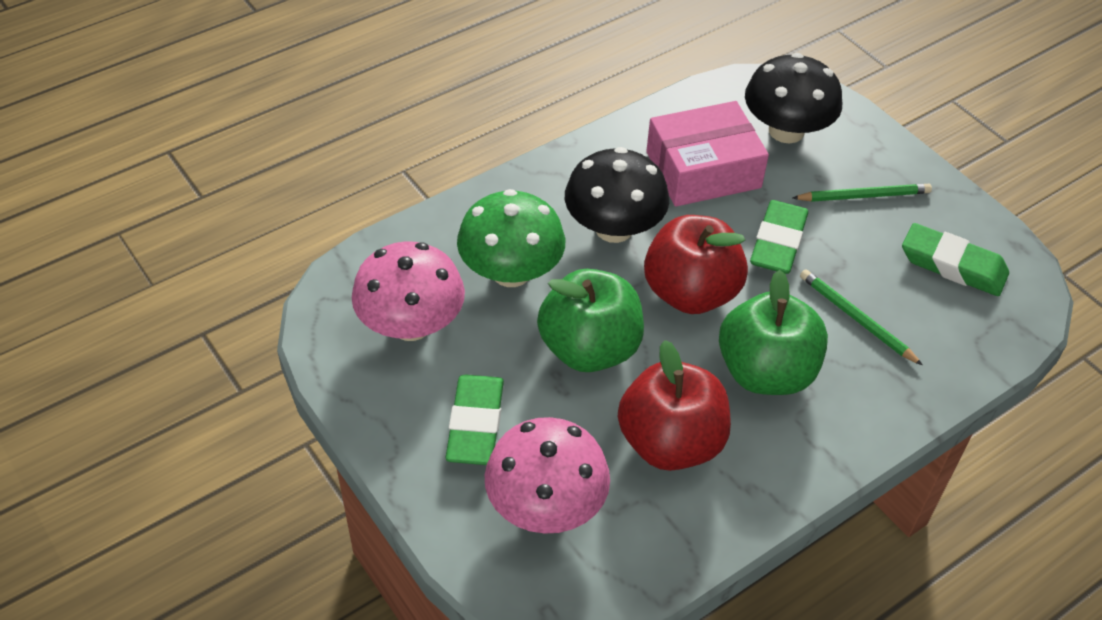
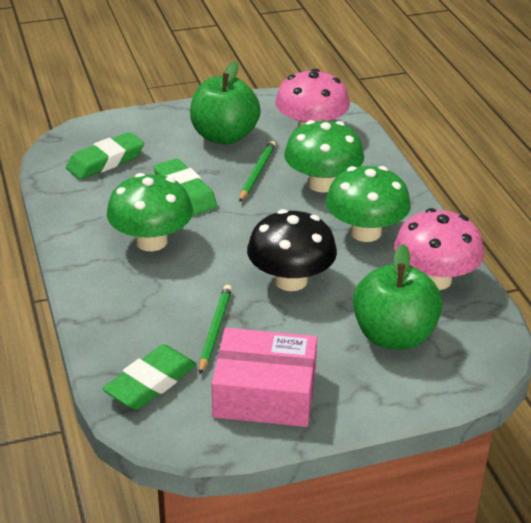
black mushroom: [565,147,669,243] [745,53,842,143] = 2 -> [247,209,337,291] = 1
green mushroom: [457,189,565,287] = 1 -> [107,173,193,251] [284,120,364,193] [326,166,411,242] = 3
red apple: [618,340,731,471] [644,215,748,314] = 2 -> none = 0

